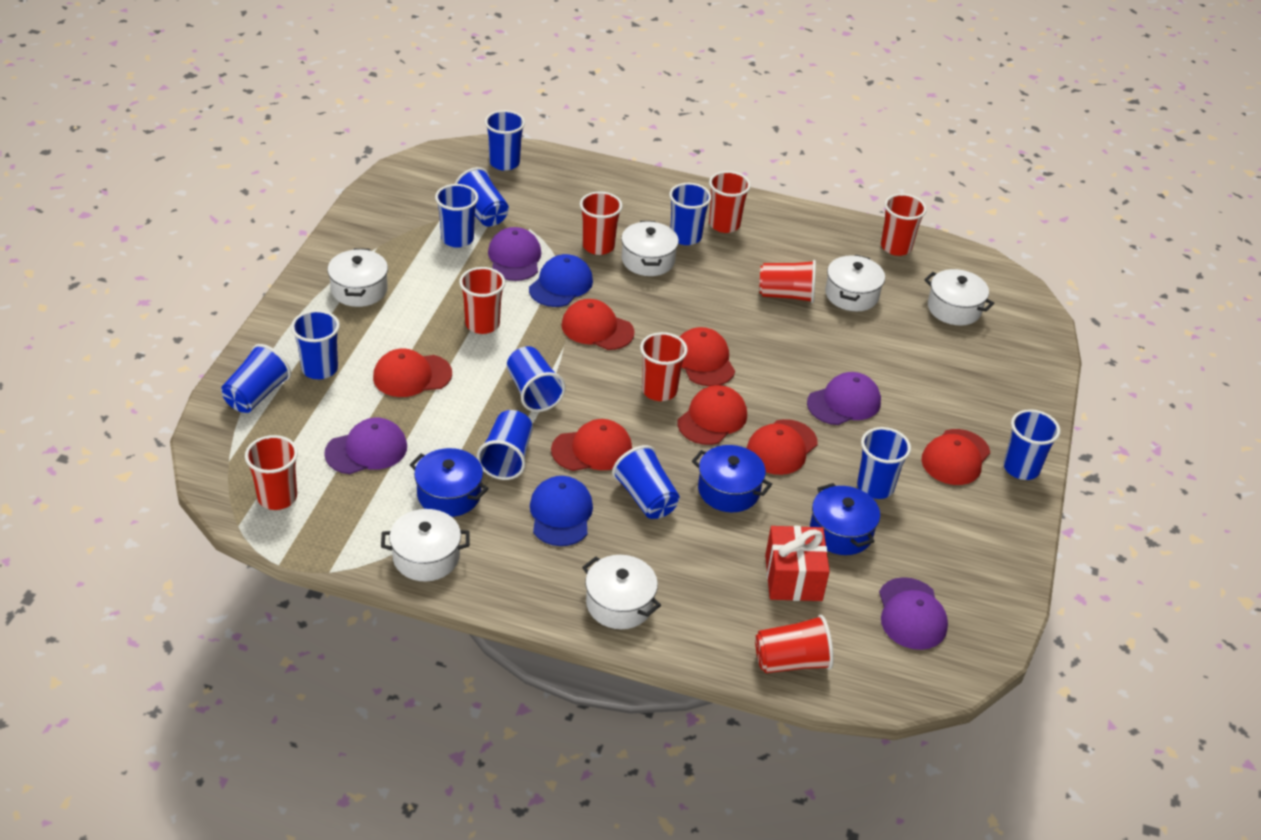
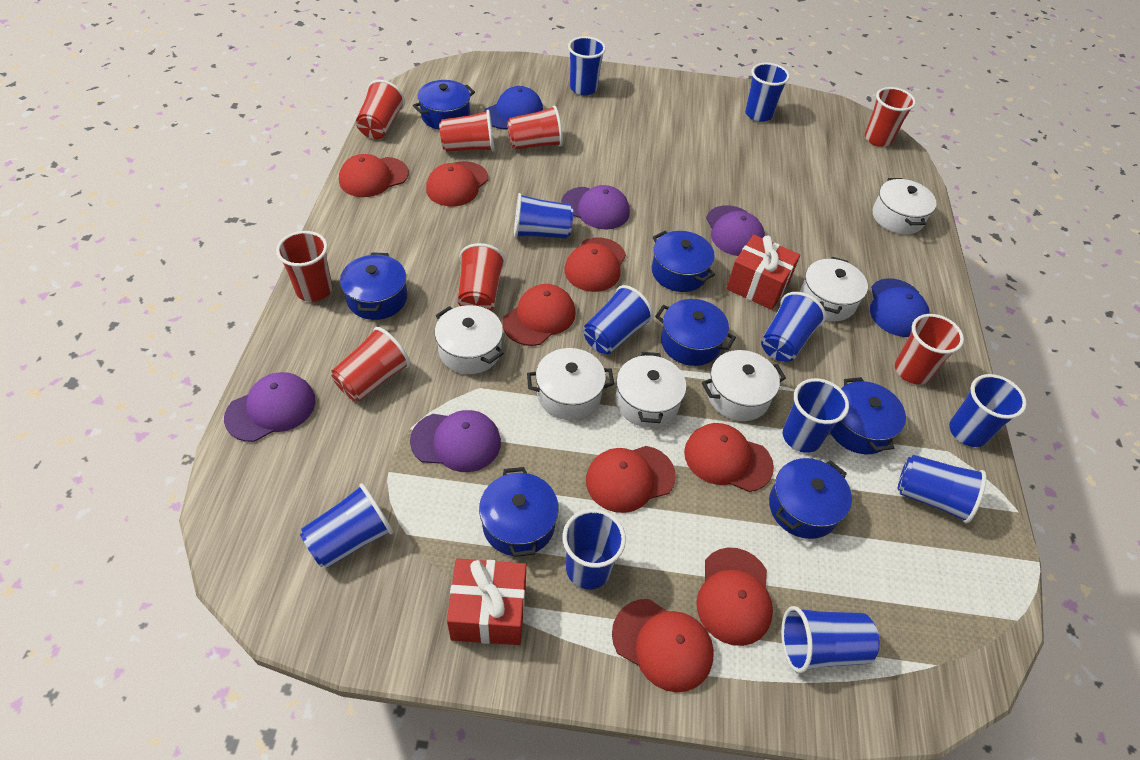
blue pot: [410,448,489,517] [692,445,772,512] [810,483,880,555] = 3 -> [340,252,407,320] [413,80,475,130] [479,467,559,557] [652,231,715,292] [655,299,736,366] [769,458,852,539] [830,377,906,454] = 7
red cap: [373,349,452,397] [551,419,632,471] [561,299,635,350] [678,385,747,445] [680,327,735,386] [747,419,818,475] [921,429,990,485] = 7 -> [339,154,409,197] [426,161,488,207] [502,284,576,346] [564,237,626,292] [586,446,676,513] [612,599,714,692] [684,423,774,492] [696,548,773,646] = 8
red gift: [765,526,830,601] = 1 -> [447,559,526,645] [726,235,800,310] = 2

